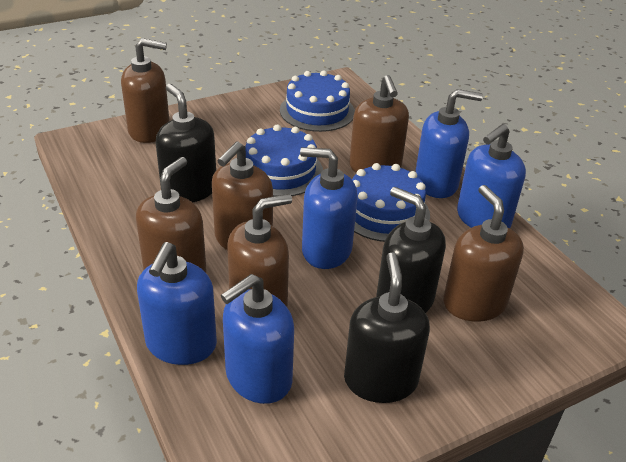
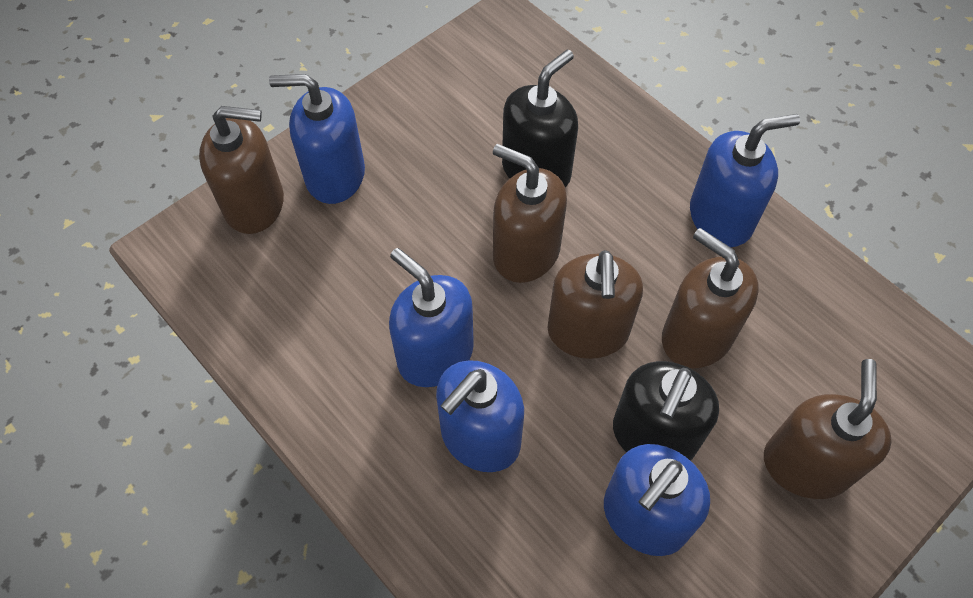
black soap dispenser: [156,84,216,203] [344,252,430,403] [376,187,446,313] = 3 -> [502,49,578,187] [613,361,719,461] = 2
blue cake: [245,125,323,197] [280,70,355,132] [352,163,430,242] = 3 -> none = 0
brown soap dispenser: [121,38,170,143] [136,157,207,273] [212,141,273,250] [227,194,292,307] [349,75,409,173] [443,185,524,322] = 6 -> [199,106,284,234] [493,144,567,283] [547,250,643,359] [662,228,759,368] [764,359,892,499] = 5

